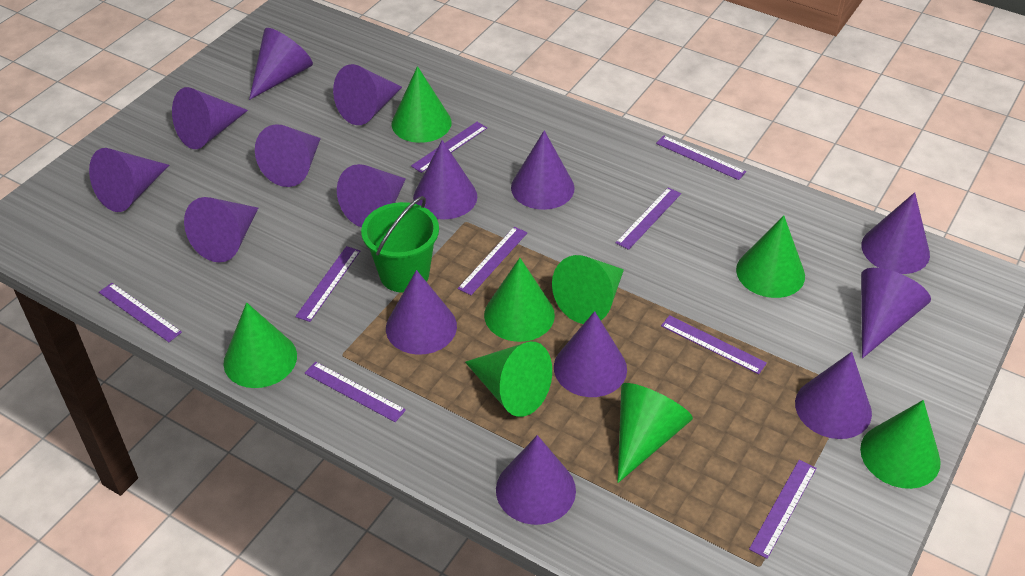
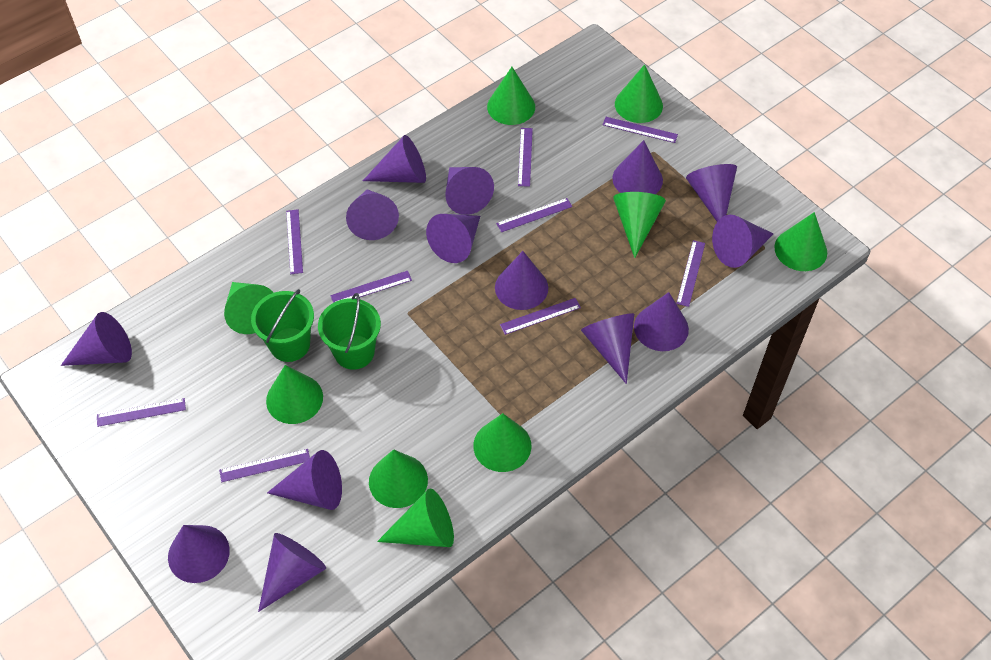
green bucket: [361,196,439,293] = 1 -> [251,289,314,362] [318,293,381,370] = 2
green cone: [223,302,297,388] [391,66,452,143] [465,342,552,417] [484,258,555,342] [552,255,624,324] [617,383,693,483] [736,215,805,298] [860,400,941,489] = 8 -> [224,282,274,334] [266,365,323,424] [369,449,428,508] [377,488,454,547] [473,413,531,472] [487,67,535,125] [613,192,666,258] [615,64,663,123] [774,212,827,271] = 9
purple cone: [89,148,169,212] [172,87,248,149] [184,197,258,262] [249,28,313,100] [255,124,321,187] [333,64,402,125] [337,164,406,228] [386,270,457,355] [413,140,477,219] [496,435,576,525] [511,130,575,210] [554,311,627,397] [795,352,872,439] [861,192,930,274] [861,268,931,358] = 15 -> [61,312,132,366] [168,525,230,583] [258,533,326,612] [267,450,342,510] [346,189,399,240] [363,135,426,183] [426,214,480,263] [445,167,494,215] [495,251,548,310] [581,313,634,384] [612,140,663,194] [634,292,689,351] [686,164,737,222] [712,215,773,268] = 14

